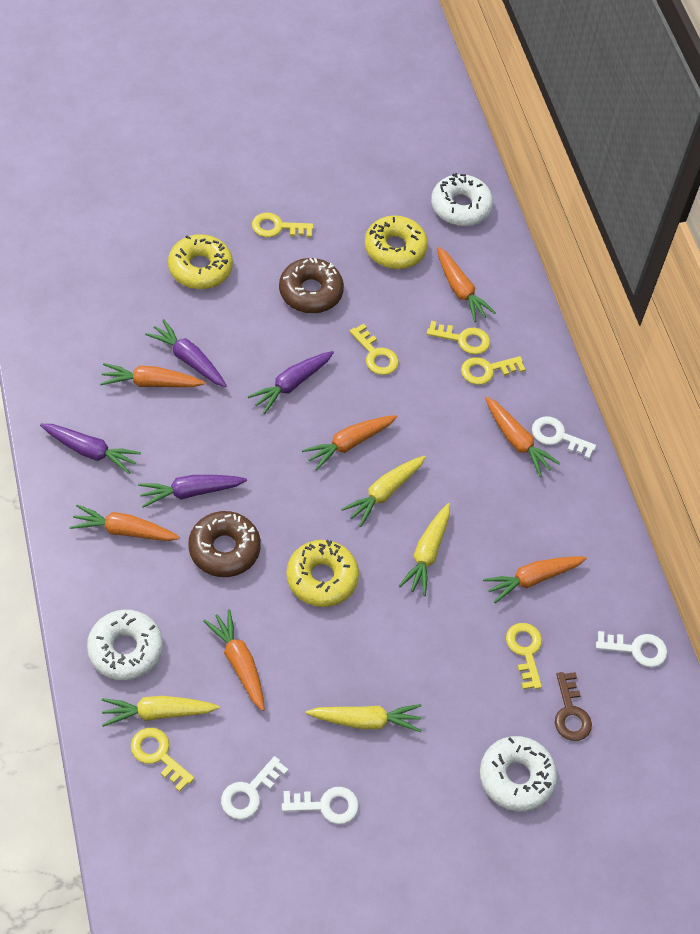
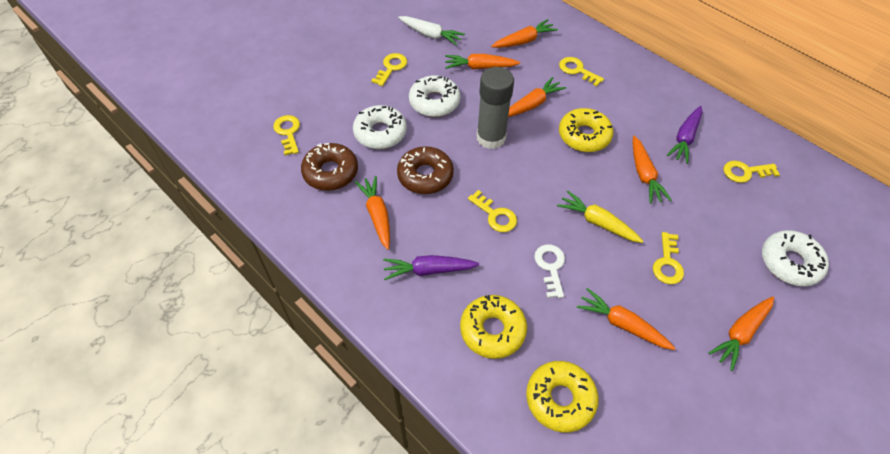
brown key: [555,672,592,741] = 1 -> none = 0
grey glue stick: none = 0 -> [477,67,514,149] = 1
purple carrot: [40,424,141,474] [138,475,247,508] [145,319,227,387] [247,351,334,414] = 4 -> [383,255,479,280] [667,106,702,164] = 2
white carrot: none = 0 -> [398,16,465,46] = 1
white key: [221,756,288,820] [282,787,359,824] [532,416,596,459] [596,631,667,667] = 4 -> [534,244,565,298] = 1
yellow carrot: [102,696,220,727] [306,704,422,732] [341,456,426,527] [399,503,450,596] = 4 -> [557,191,643,243] = 1

